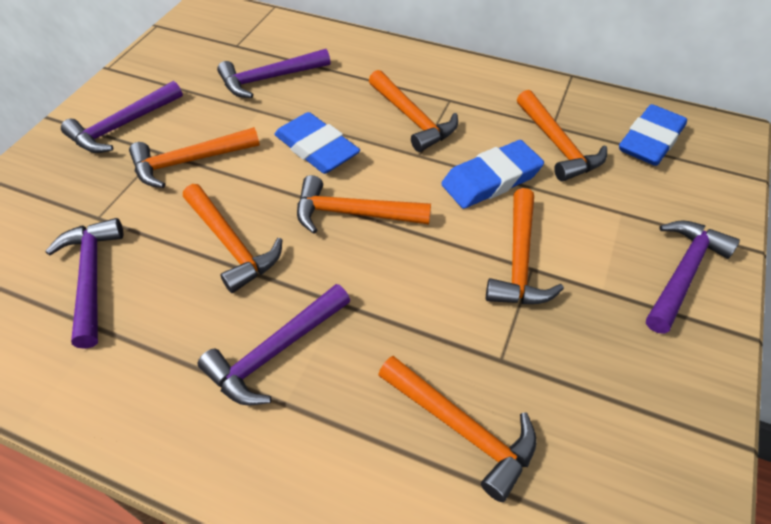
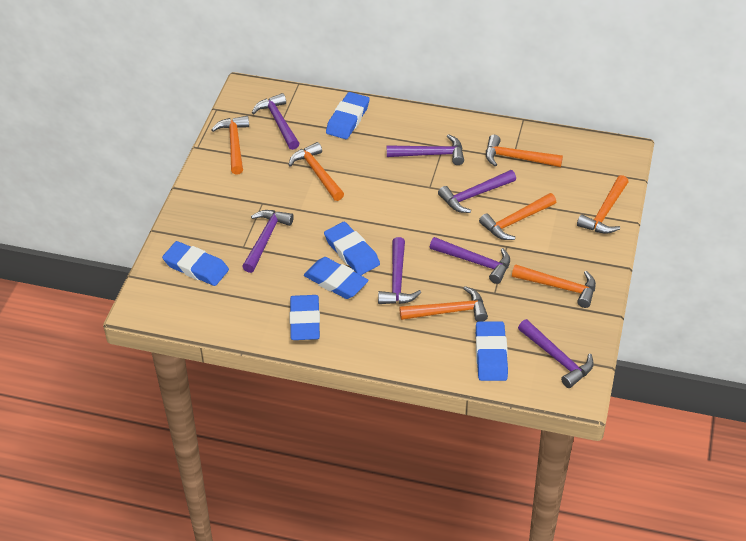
blue eraser: [274,112,360,174] [441,140,544,209] [619,104,687,166] = 3 -> [162,241,229,286] [289,295,320,340] [304,257,369,299] [324,222,380,275] [326,92,370,139] [476,321,508,381] = 6
purple hammer: [45,218,123,349] [61,81,183,153] [198,284,350,406] [217,49,331,98] [646,220,740,334] = 5 -> [242,210,294,273] [252,93,300,150] [378,237,421,304] [387,134,464,165] [430,237,510,284] [438,170,516,213] [518,319,594,388] = 7

